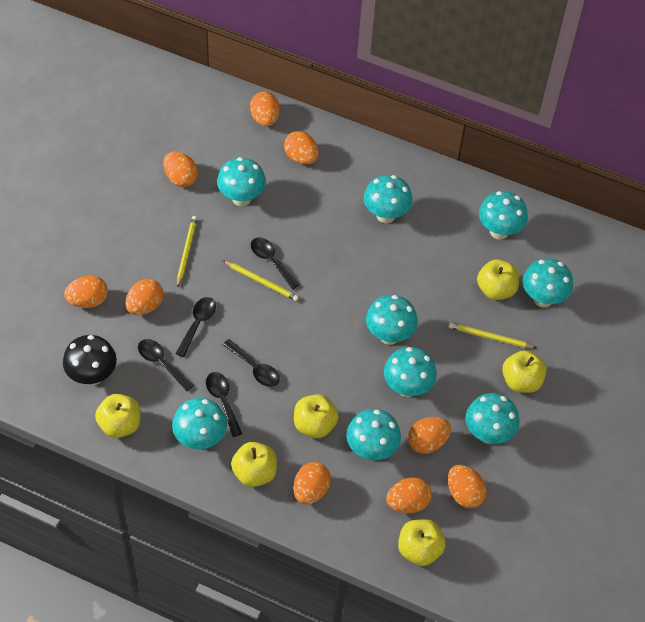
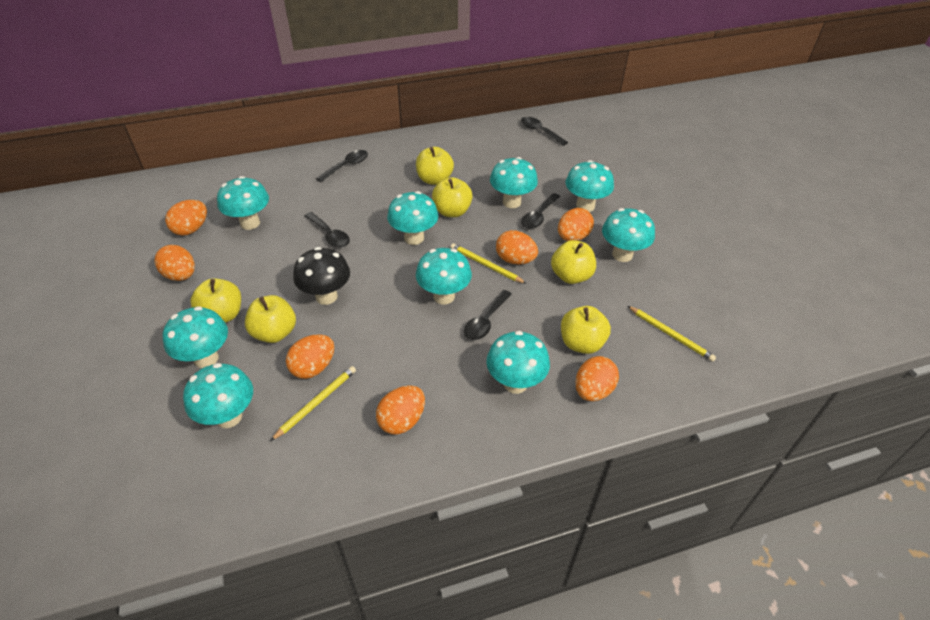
orange egg: [64,275,108,308] [125,279,163,315] [163,152,198,187] [250,92,280,126] [284,131,319,165] [293,462,331,505] [386,477,432,513] [408,417,451,454] [448,465,487,508] = 9 -> [154,245,195,281] [165,200,207,236] [286,334,334,379] [376,386,425,434] [496,230,538,264] [558,208,594,241] [575,356,619,401] = 7

